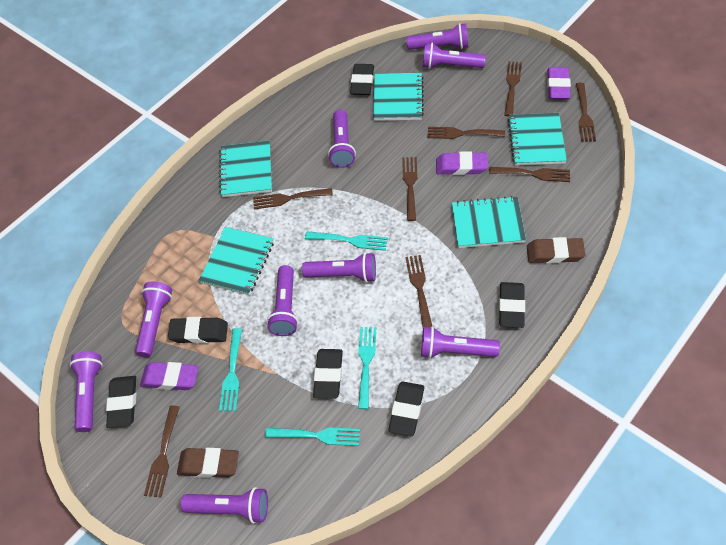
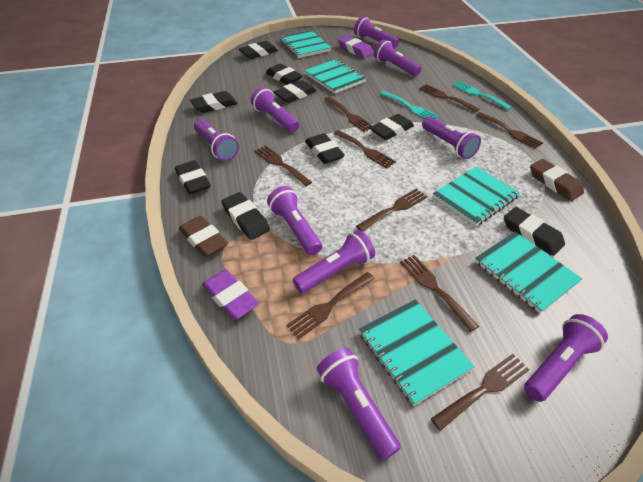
black eraser: [106,376,136,428] [168,317,228,344] [313,349,343,399] [350,64,374,95] [388,381,424,436] [499,282,525,328] = 6 -> [175,160,211,194] [190,91,238,113] [221,192,270,240] [239,41,278,59] [266,64,303,85] [274,80,317,103] [305,133,345,164] [370,114,414,140] [504,207,565,256] = 9
brown fork: [144,406,180,498] [253,188,333,209] [402,157,417,221] [406,255,432,328] [427,127,505,139] [489,167,570,182] [504,61,522,116] [576,83,596,142] = 8 -> [254,145,312,186] [287,272,375,339] [324,97,372,132] [333,130,396,169] [356,188,428,232] [400,255,479,332] [419,84,479,112] [431,354,530,431] [476,112,543,149] = 9
purple eraser: [140,362,198,390] [436,151,488,175] [547,67,571,99] = 3 -> [202,270,259,320] [338,36,373,58] = 2
turquoise fork: [219,328,242,411] [265,427,360,446] [305,231,388,251] [358,327,376,409] = 4 -> [380,91,439,119] [452,81,512,110] = 2

